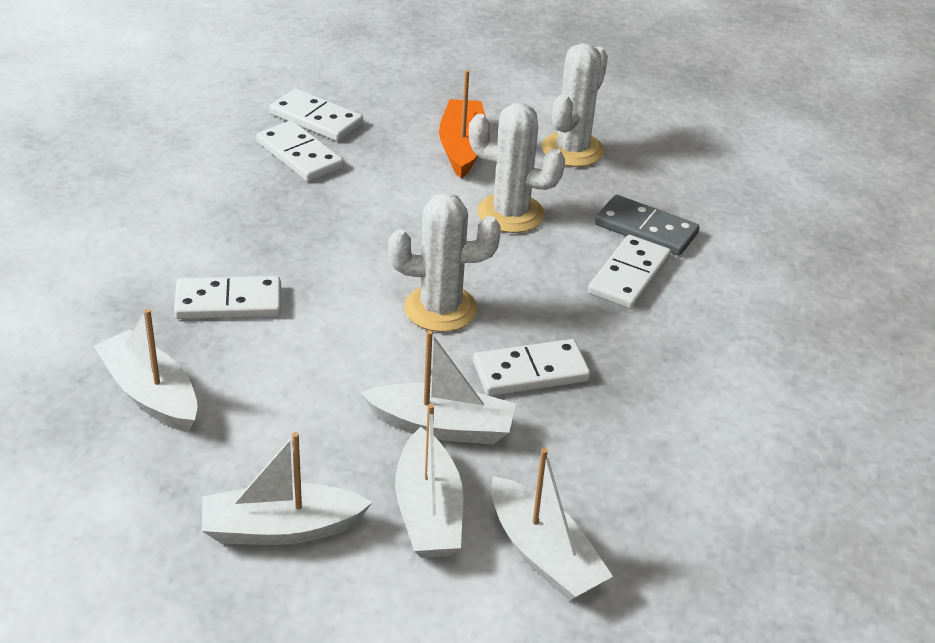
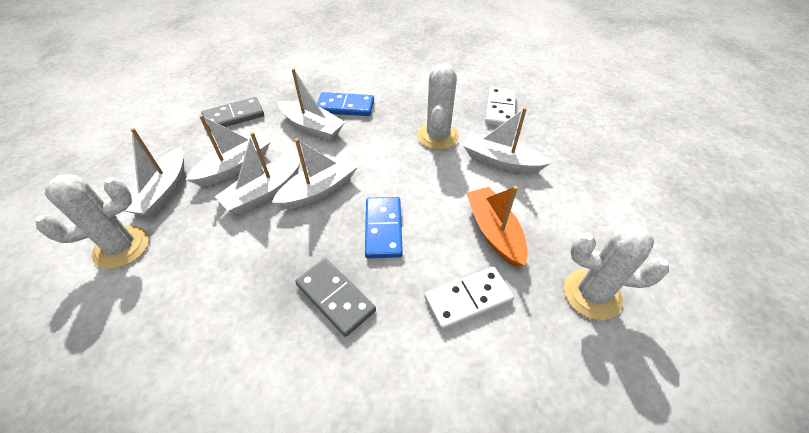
blue domino: none = 0 -> [317,92,374,116] [365,197,403,258] = 2
grey domino: [595,195,699,256] = 1 -> [201,97,264,131] [295,258,376,337] = 2
white boat: [94,309,198,432] [202,432,373,545] [361,330,516,444] [395,404,463,558] [491,448,613,601] = 5 -> [125,128,184,217] [186,115,270,186] [215,132,301,214] [272,138,358,209] [278,68,345,140] [463,107,551,173] = 6
white domino: [174,276,281,319] [256,120,343,182] [269,88,363,141] [473,339,591,396] [588,235,671,309] = 5 -> [425,267,514,330] [485,87,516,126] = 2

